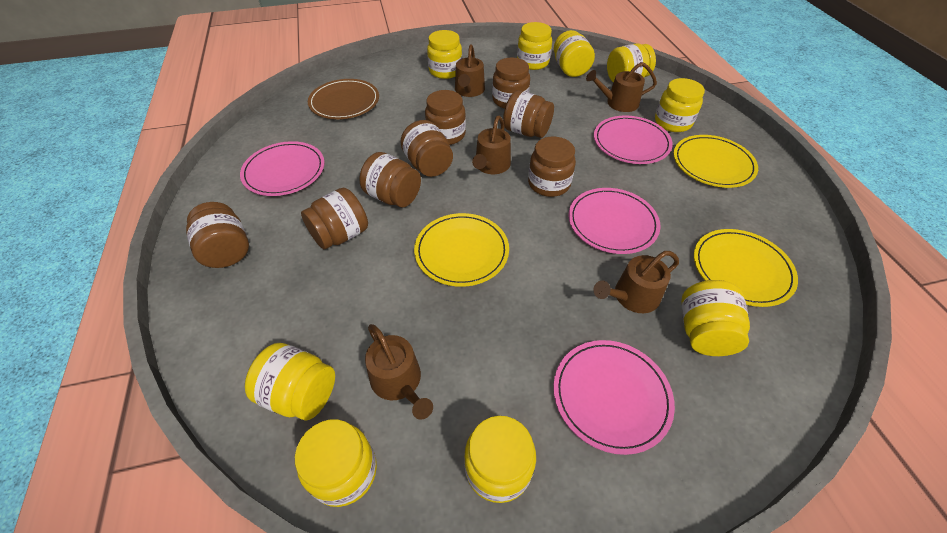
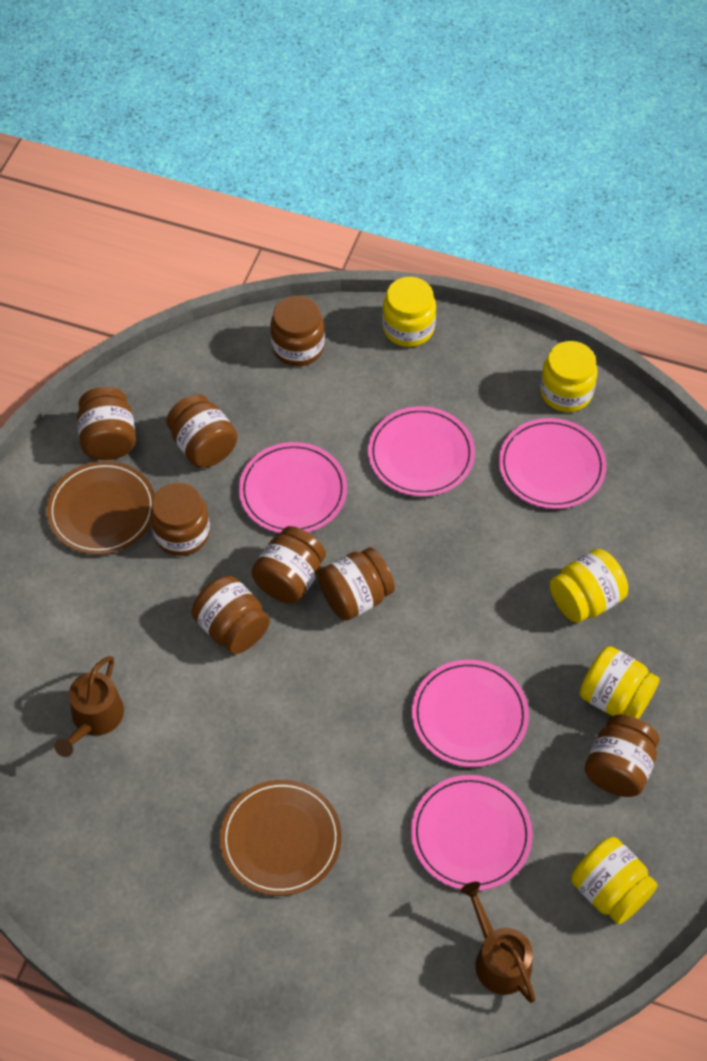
brown plate: [308,79,379,119] = 1 -> [47,461,155,555] [220,780,342,896] = 2
brown watering can: [365,324,433,420] [455,45,485,97] [472,116,511,174] [586,62,657,112] [593,251,679,313] = 5 -> [55,656,124,757] [461,882,536,1003] = 2
pink plate: [240,141,325,196] [553,340,675,455] [568,188,661,254] [594,116,673,164] = 4 -> [239,442,347,533] [368,407,475,496] [411,775,533,891] [412,660,529,767] [499,418,606,509] = 5
yellow jar: [245,343,335,420] [295,419,377,507] [427,30,462,79] [464,416,536,503] [517,22,552,70] [554,30,595,77] [607,44,656,83] [655,78,705,132] [681,280,750,356] = 9 -> [382,277,436,347] [540,341,597,412] [550,549,628,623] [571,837,658,924] [580,646,660,719] = 5
yellow plate: [414,213,509,287] [673,135,758,188] [694,229,798,307] = 3 -> none = 0

